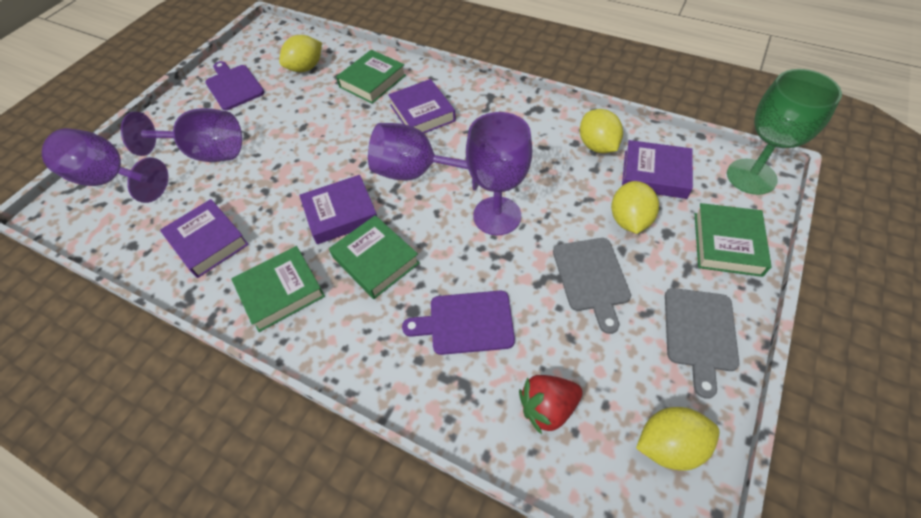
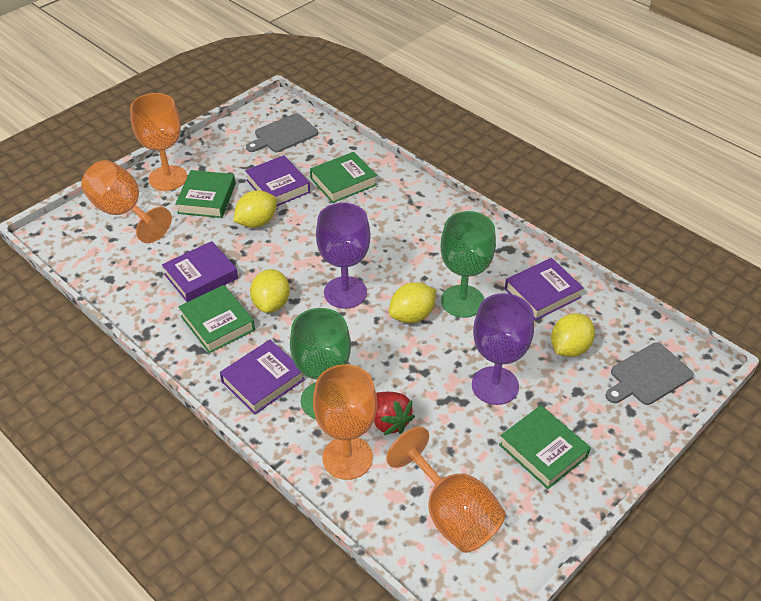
green goblet: [727,69,842,195] = 1 -> [290,308,351,419] [441,211,496,318] = 2
orange goblet: none = 0 -> [81,160,172,243] [130,93,187,191] [313,364,377,480] [386,427,505,553] = 4
purple cutting board: [206,61,264,110] [402,291,515,355] = 2 -> none = 0
purple goblet: [42,128,168,203] [121,108,242,162] [368,123,478,191] [466,112,532,235] = 4 -> [316,203,371,309] [472,293,534,405] = 2

